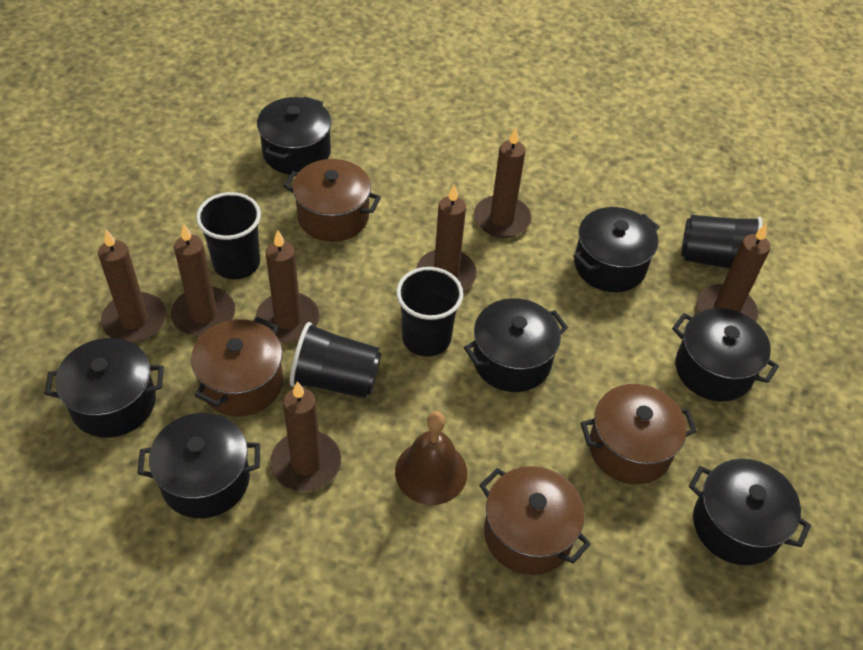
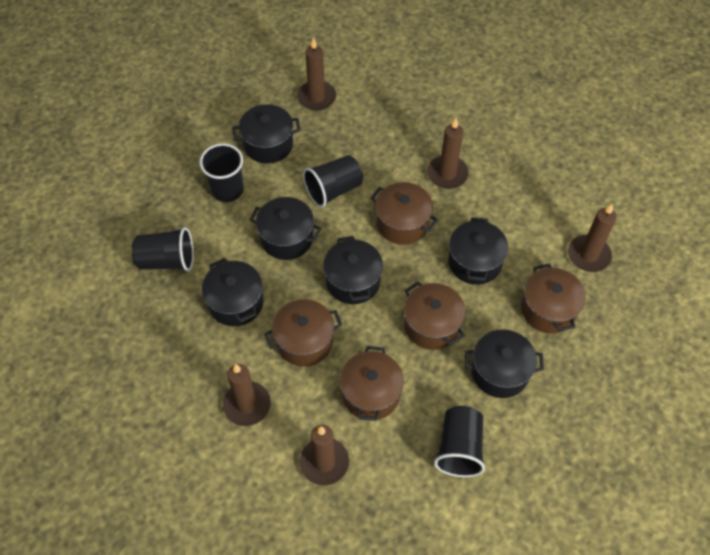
black pot: [45,338,164,438] [137,413,260,518] [257,97,332,175] [464,298,568,392] [573,207,659,292] [672,308,779,401] [689,459,811,565] = 7 -> [202,258,264,326] [232,104,301,164] [249,197,321,260] [323,236,383,304] [448,217,508,285] [465,329,544,398] = 6
brown bell: [395,411,467,505] = 1 -> none = 0
brown candle: [98,230,166,343] [171,224,235,337] [255,230,319,342] [270,381,341,492] [417,184,477,291] [474,128,531,238] [697,224,770,322] = 7 -> [223,364,271,426] [297,38,336,111] [300,425,349,486] [427,118,469,189] [568,204,617,272] = 5
brown pot: [191,317,283,417] [284,159,381,242] [479,466,591,575] [581,384,697,484] = 4 -> [264,299,342,366] [340,346,404,421] [370,182,438,245] [404,281,465,350] [521,264,586,334] = 5

